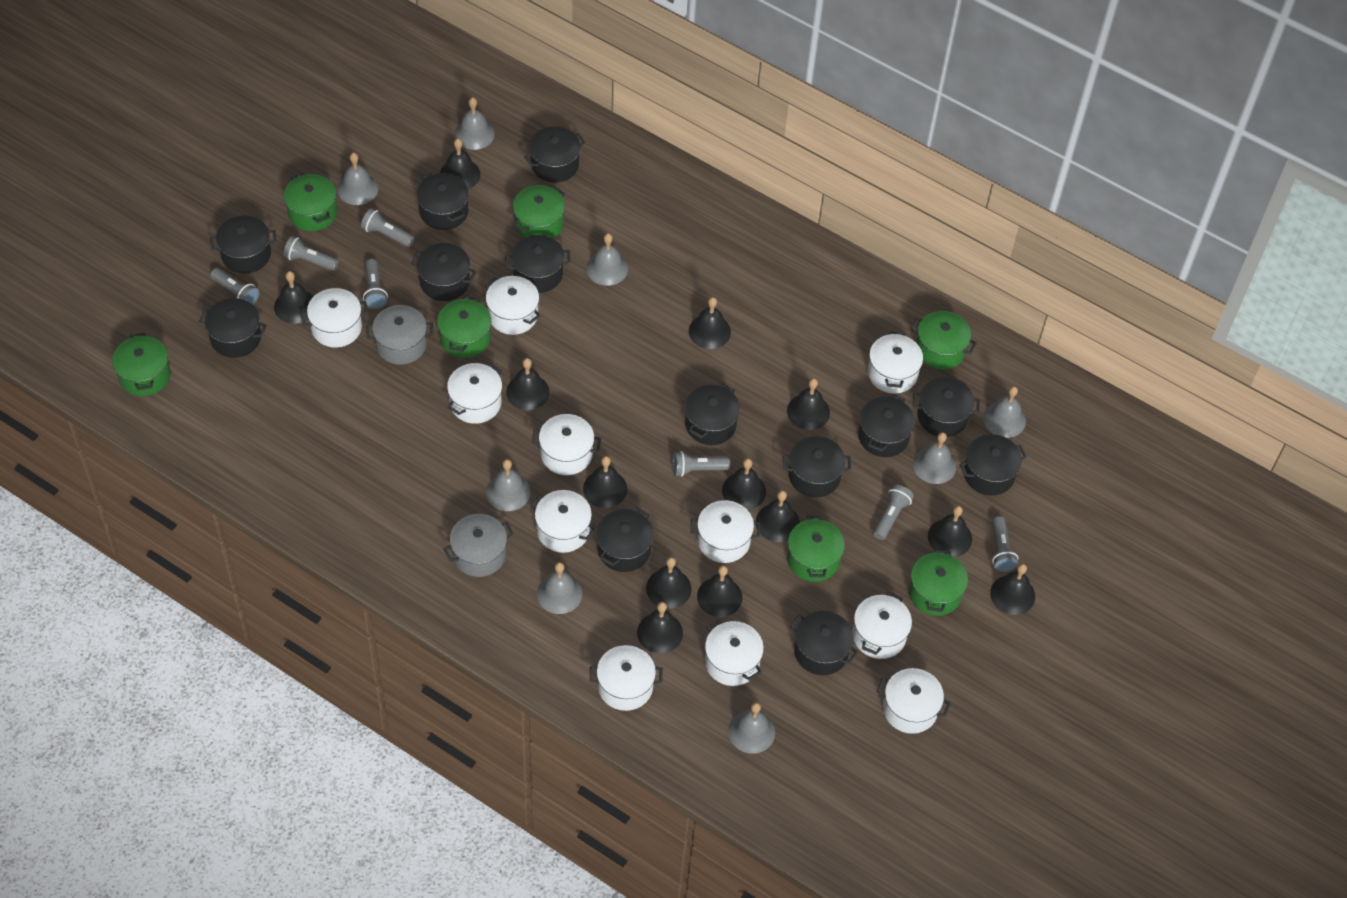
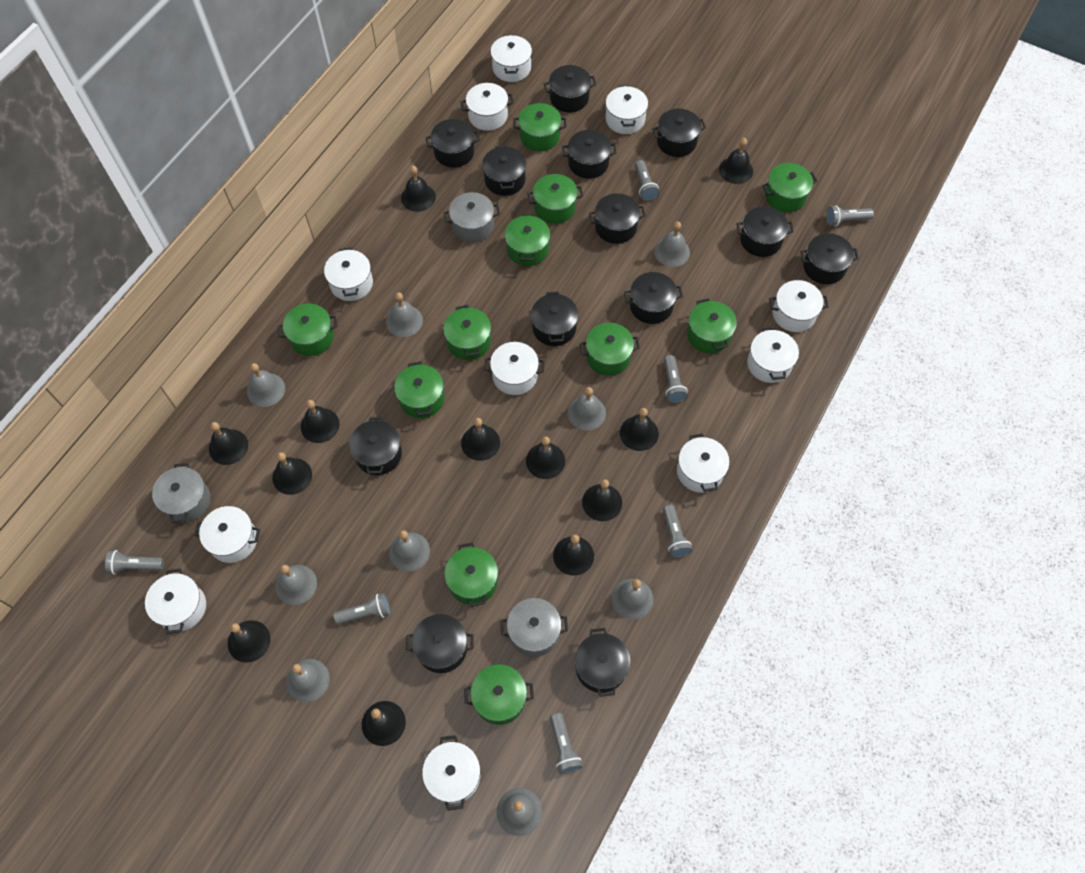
black bell: [274,271,313,324] [440,138,480,189] [506,358,549,410] [583,456,627,508] [637,602,683,653] [646,557,692,609] [689,297,731,349] [697,565,742,617] [722,458,766,510] [756,490,800,542] [787,378,830,430] [928,505,972,557] [990,563,1035,615] = 13 -> [209,422,248,465] [228,620,270,663] [272,452,312,495] [301,400,340,443] [362,701,406,746] [401,166,436,212] [461,418,500,461] [526,436,565,479] [553,535,594,576] [582,479,622,521] [620,408,659,451] [719,138,753,184] = 12
green pot: [112,333,171,396] [284,173,337,231] [437,296,491,358] [513,185,565,239] [787,516,845,582] [909,549,968,616] [911,311,977,370] = 7 -> [278,304,337,356] [394,361,445,418] [443,305,491,360] [444,542,498,607] [464,664,534,725] [505,214,550,266] [514,103,566,151] [527,174,583,224] [580,323,640,376] [687,298,737,353] [763,163,817,212] = 11
grey bell: [337,153,379,205] [454,97,495,150] [486,459,530,511] [537,562,582,614] [586,233,628,286] [728,702,775,754] [913,432,956,484] [983,386,1026,438] = 8 -> [247,363,285,407] [275,565,317,605] [286,659,330,702] [386,292,423,337] [389,530,430,571] [496,788,542,836] [568,387,606,430] [612,579,653,619] [654,221,690,267] = 9
grey pot: [366,305,433,365] [443,514,514,577] = 2 -> [152,463,211,523] [444,192,500,243] [500,598,568,657] = 3

